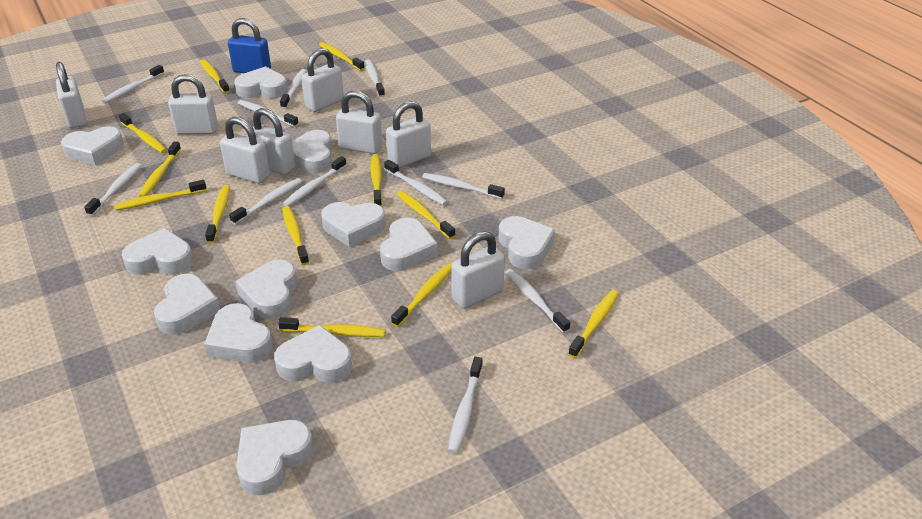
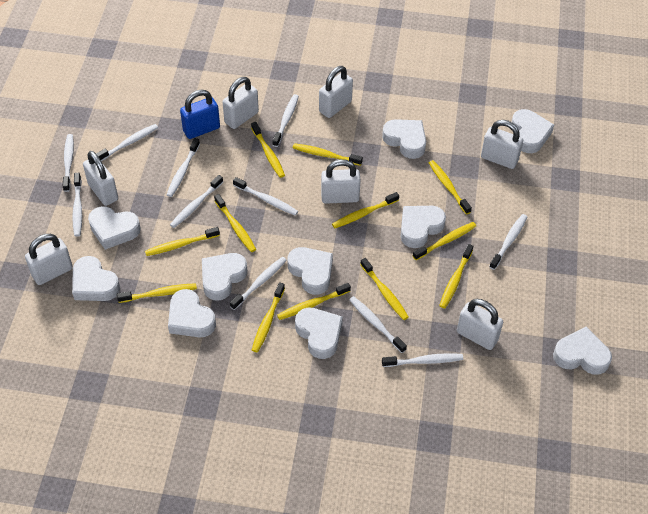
white heart: [61,126,124,165] [122,228,193,275] [154,273,220,335] [204,303,273,363] [235,66,288,99] [235,259,297,319] [236,420,313,495] [274,325,352,383] [292,130,332,174] [321,202,386,247] [380,218,438,271] [498,216,555,269] = 12 -> [72,256,120,301] [88,206,141,250] [168,289,216,337] [202,253,247,301] [288,247,333,295] [295,308,343,359] [382,119,426,159] [401,206,446,248] [512,109,554,153] [553,327,612,375] = 10
white padlock: [56,62,86,128] [168,74,218,135] [220,117,270,183] [252,108,295,175] [302,48,344,112] [336,91,382,154] [386,101,431,168] [451,231,505,309] = 8 -> [25,234,73,285] [83,151,118,206] [223,77,259,129] [319,66,353,118] [321,159,361,204] [457,299,503,350] [481,120,523,169] = 7

